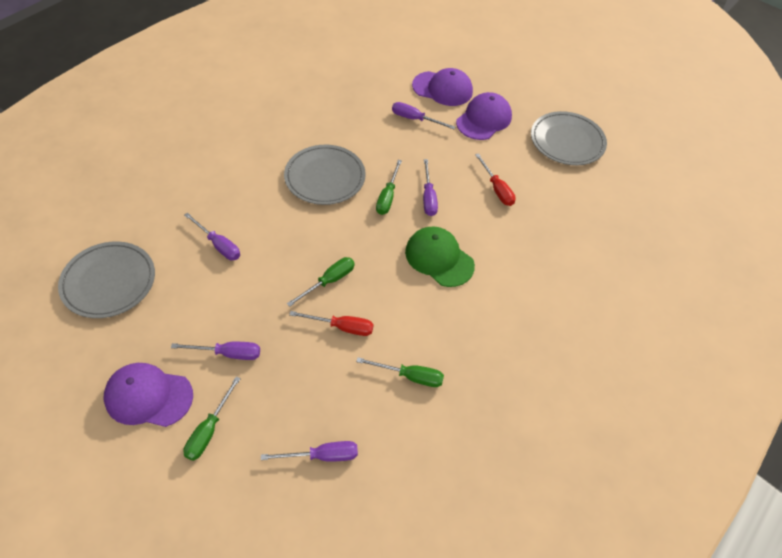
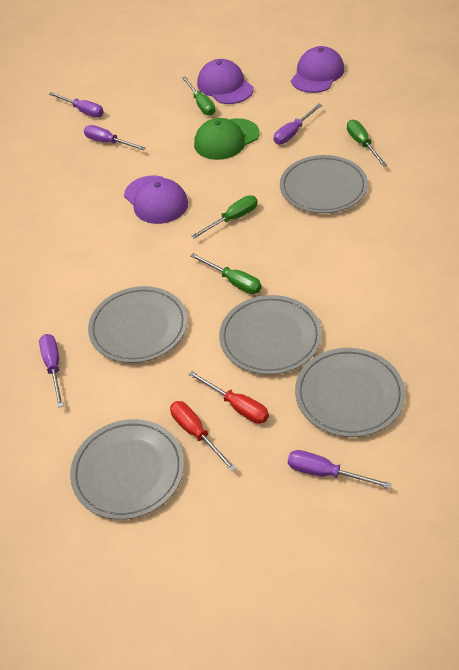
grey plate: [58,241,155,318] [284,145,366,205] [531,111,607,165] = 3 -> [70,419,184,520] [88,286,188,363] [219,295,322,375] [280,155,368,213] [295,348,405,437] = 5

